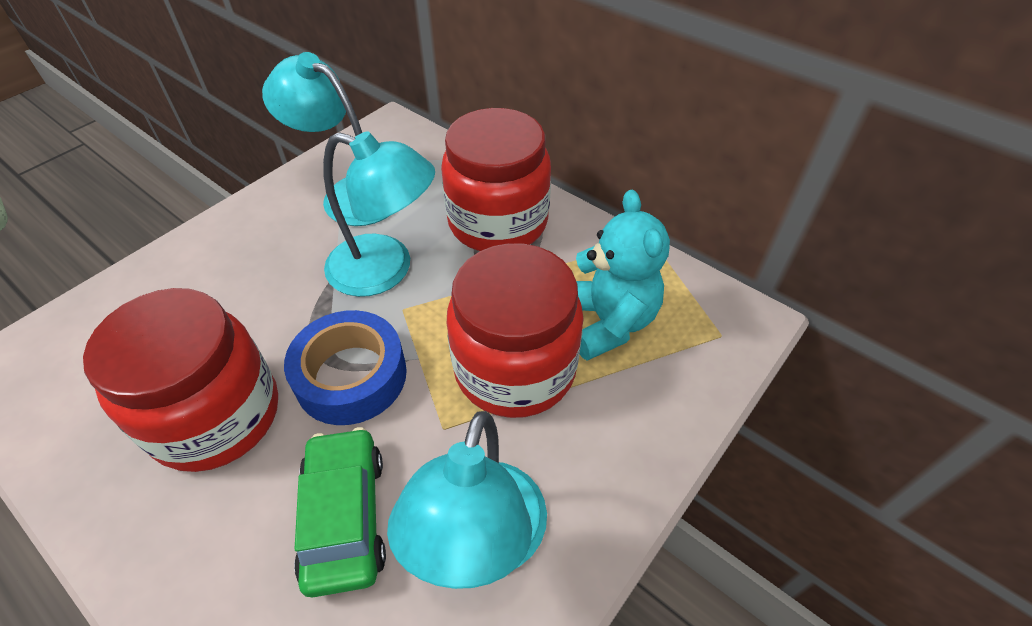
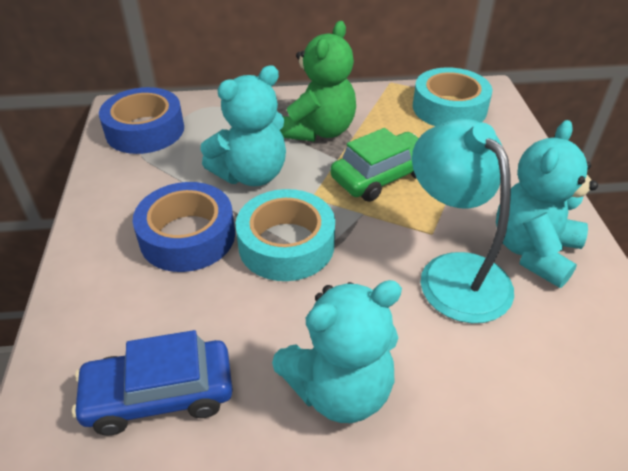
blue car: none = 0 -> [72,330,233,435] = 1
blue tape: [284,310,407,425] = 1 -> [99,87,184,154] [133,182,235,272] = 2
green teddy bear: none = 0 -> [280,21,356,142] = 1
red jar: [83,288,278,472] [441,108,551,251] [447,243,584,418] = 3 -> none = 0
turquoise lamp: [262,52,389,226] [323,131,435,297] [387,411,547,589] = 3 -> [412,119,514,323] = 1
turquoise tape: none = 0 -> [236,189,335,281] [413,67,492,126] = 2
turquoise teddy bear: [576,190,670,361] = 1 -> [200,65,286,186] [272,280,402,423] [496,120,598,288] = 3

